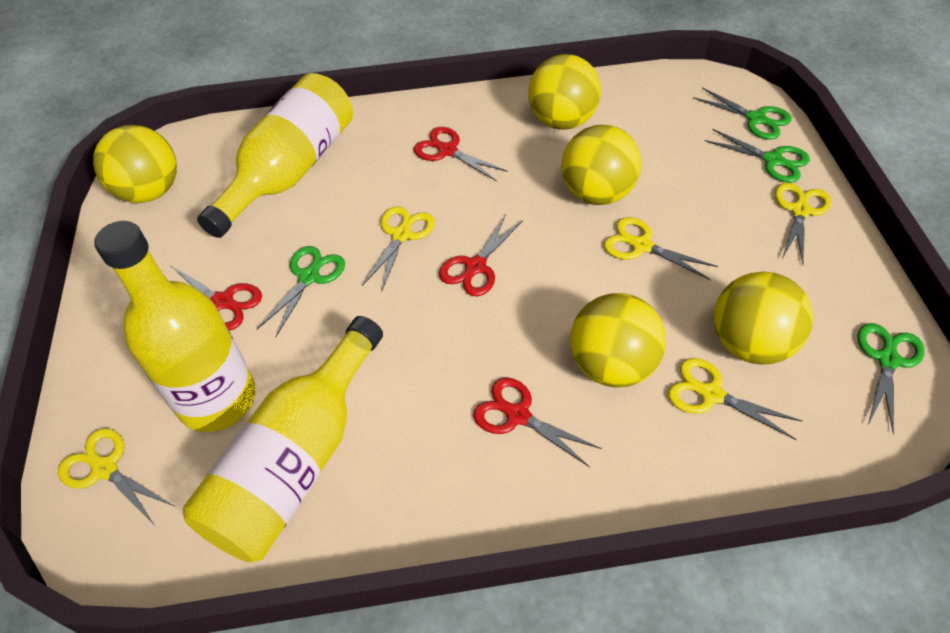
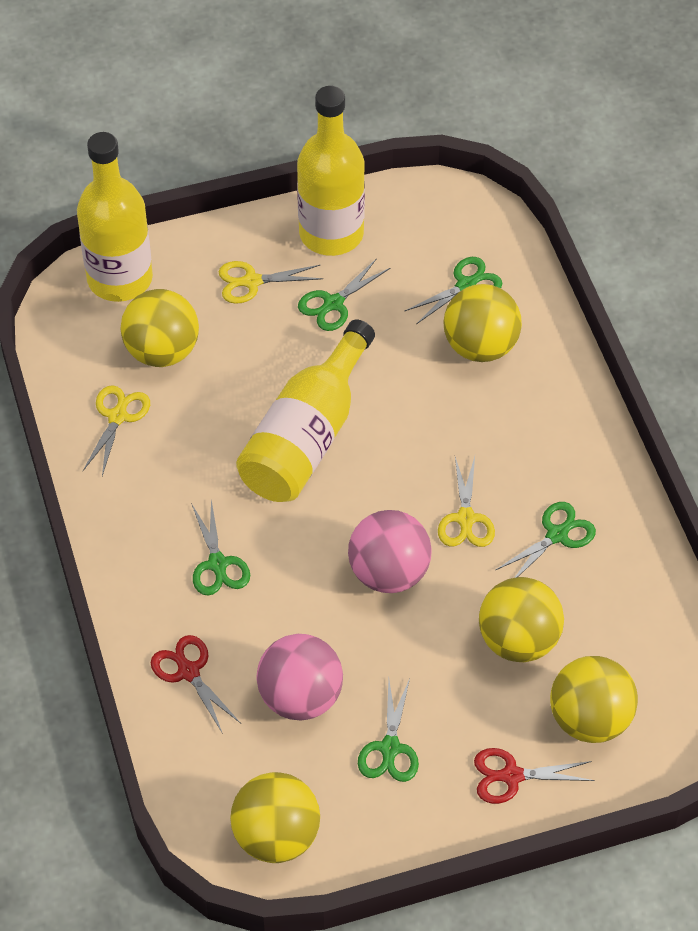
green scissors: [257,246,345,337] [693,87,792,140] [705,129,810,183] [857,323,925,434] = 4 -> [191,499,250,596] [298,258,390,331] [358,678,419,782] [405,257,502,324] [496,502,596,578] = 5
pink ball: none = 0 -> [257,634,343,721] [348,510,432,593] = 2
red scissors: [170,265,262,330] [414,127,508,181] [439,214,523,296] [473,377,602,467] = 4 -> [151,635,240,734] [474,748,595,804] = 2
yellow scissors: [58,428,174,526] [362,206,434,290] [604,217,718,280] [668,358,802,440] [775,183,831,264] = 5 -> [83,385,150,476] [219,261,323,304] [438,457,495,547] = 3

